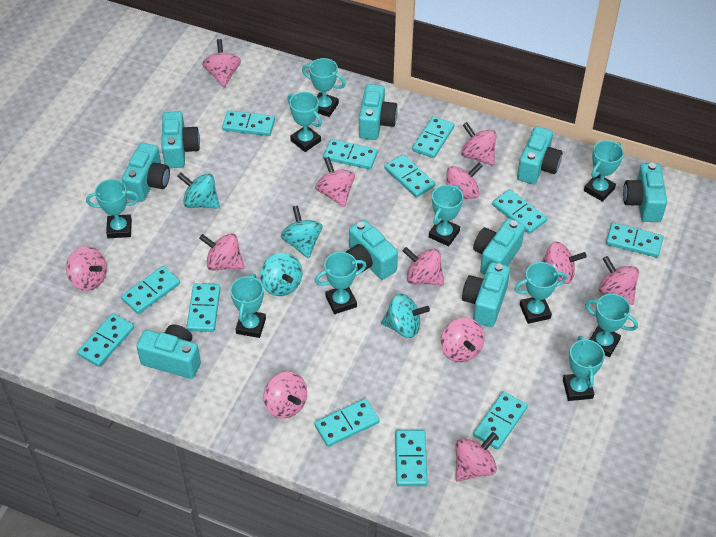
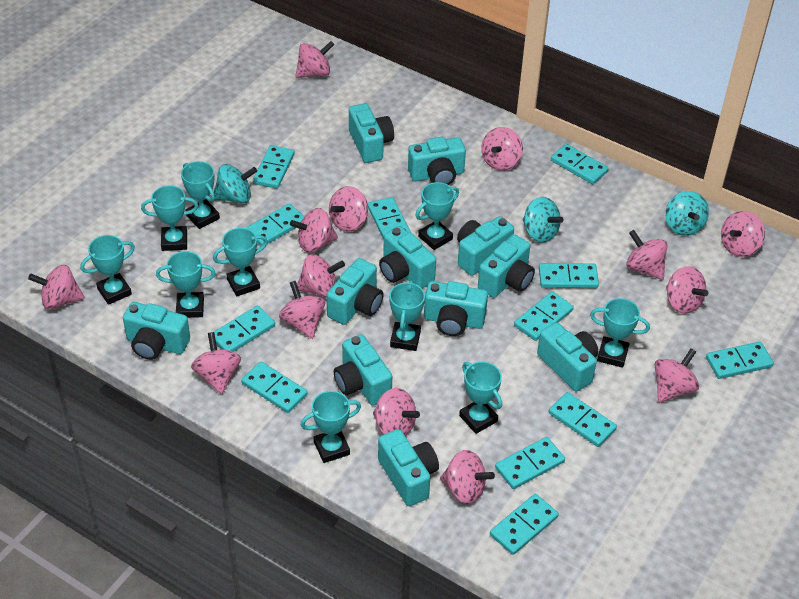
pink spinning top: [66,246,107,291] [199,233,245,271] [202,39,241,87] [263,372,307,419] [315,157,355,207] [403,247,444,285] [441,318,485,362] [446,163,483,199] [456,432,497,481] [461,122,497,166] [541,242,587,284] [598,256,639,305] = 12 -> [28,265,85,310] [191,332,241,395] [279,281,325,339] [290,208,338,253] [295,41,334,78] [297,254,345,298] [329,186,368,232] [373,388,420,436] [440,450,495,504] [481,127,523,171] [626,230,667,280] [655,349,699,403] [666,266,708,314] [721,211,765,257] = 14
turquoise camera: [122,143,170,202] [136,324,201,379] [162,111,200,168] [346,220,398,280] [359,84,398,140] [462,262,510,327] [473,218,525,275] [517,126,563,184] [623,163,667,222] = 9 -> [123,302,190,360] [327,258,384,325] [334,334,392,406] [349,103,394,163] [378,429,439,506] [379,226,436,288] [408,137,466,185] [424,281,488,336] [457,216,514,276] [478,234,535,298] [537,322,598,392] = 11
turquoise spinning top: [177,172,220,209] [260,253,302,296] [281,205,323,259] [381,294,430,338] = 4 -> [214,164,257,203] [523,197,563,243] [665,191,709,236] = 3

